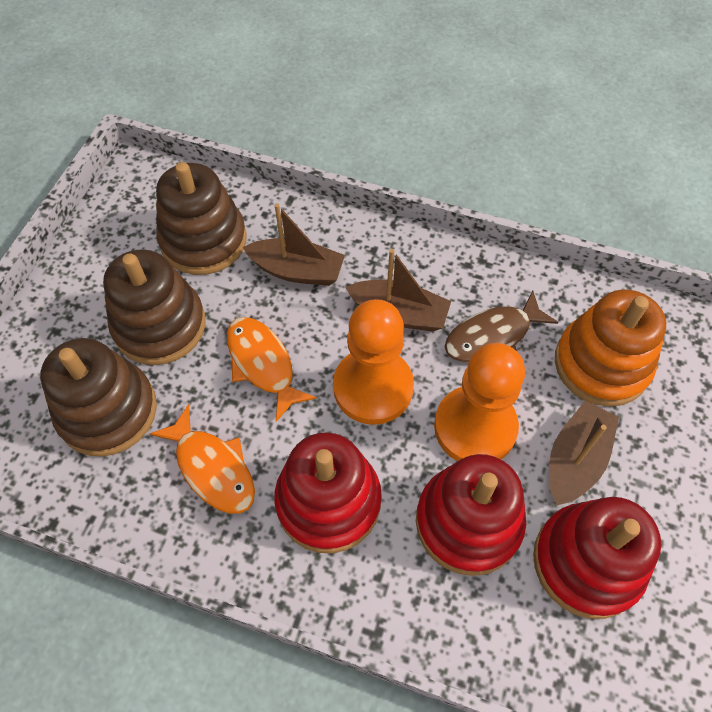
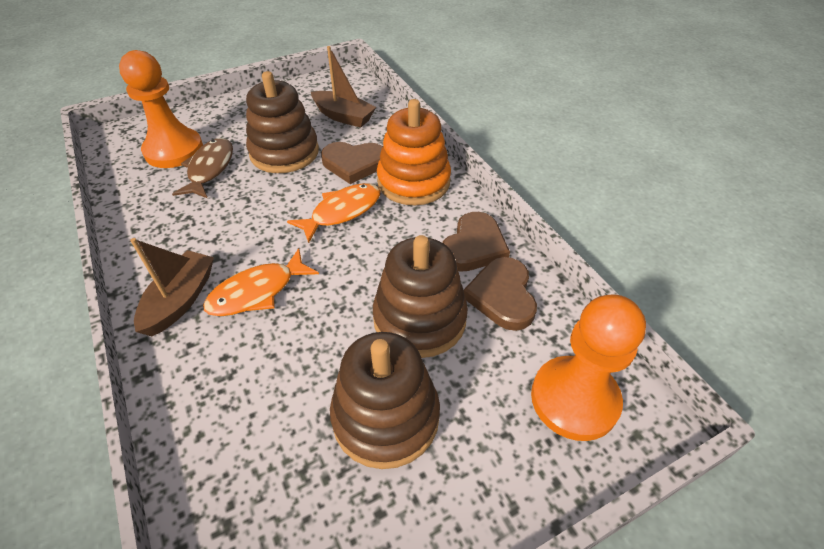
brown boat: [243,203,345,286] [345,249,451,332] [549,400,619,506] = 3 -> [130,238,214,336] [311,46,376,128] = 2
brown heart: none = 0 -> [321,142,383,184] [442,212,510,272] [464,257,537,331] = 3
red stacking toy: [274,432,382,553] [416,454,526,576] [533,497,661,619] = 3 -> none = 0

